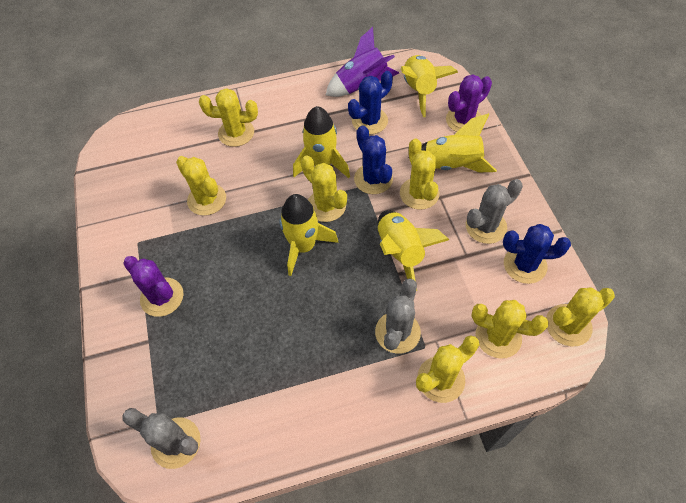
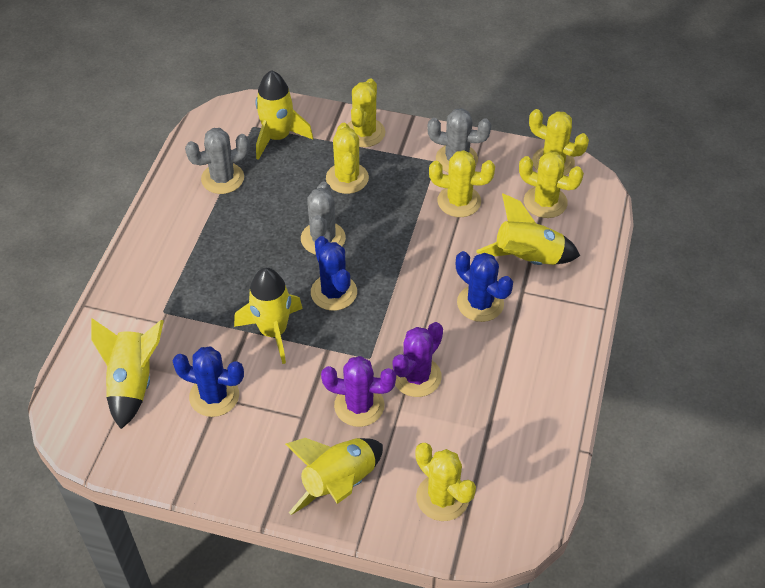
purple rocket: [326,27,399,97] = 1 -> none = 0
yellow cactus: [176,156,226,216] [199,88,258,147] [301,155,347,222] [400,138,439,210] [416,335,479,403] [471,300,549,359] [546,287,615,346] = 7 -> [326,123,369,194] [347,79,385,147] [416,443,476,521] [429,150,495,217] [519,151,584,218] [529,109,589,175] = 6

